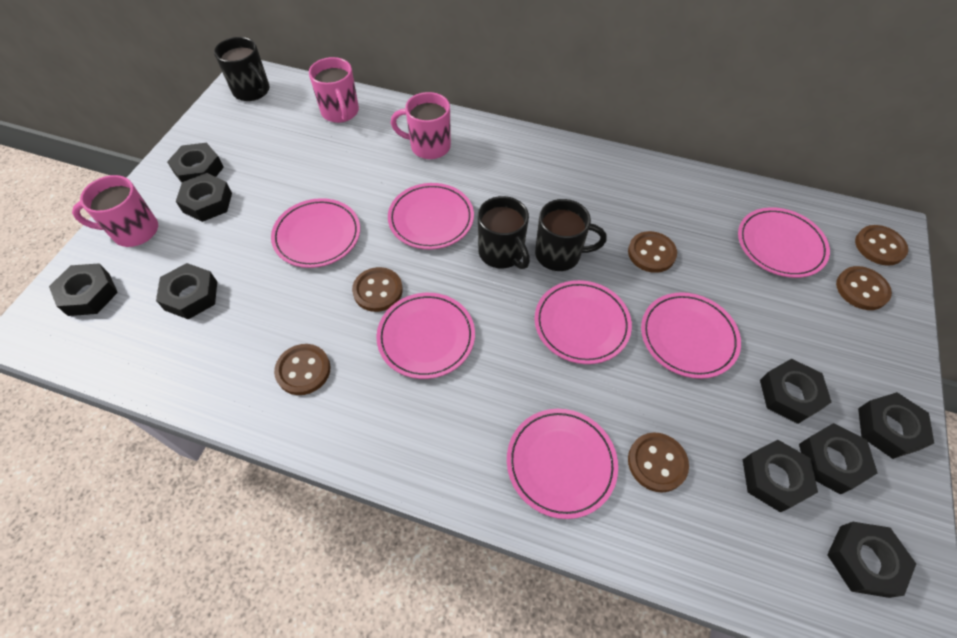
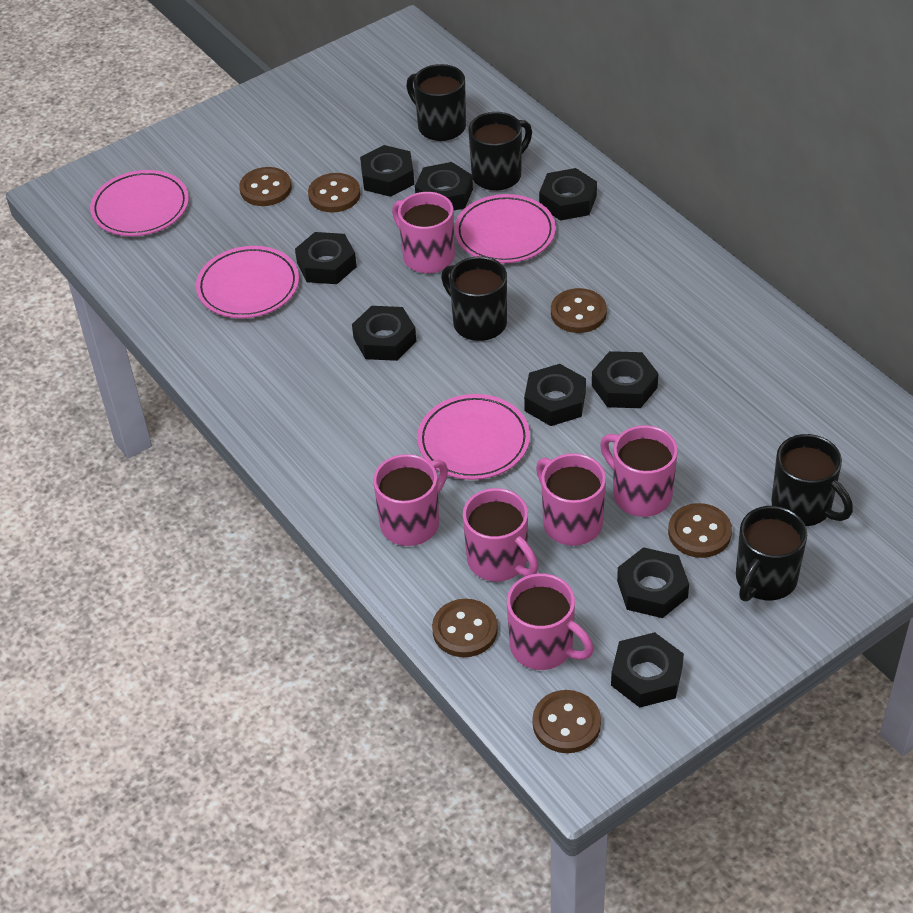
black mug: [214,37,269,101] [478,196,530,269] [535,199,607,271] = 3 -> [406,64,466,141] [441,256,507,341] [468,112,532,191] [736,506,807,602] [771,434,853,526] = 5
pink mug: [72,175,158,247] [309,57,359,123] [391,92,451,159] = 3 -> [373,454,448,546] [392,192,455,273] [463,488,539,581] [507,573,594,670] [536,453,606,546] [600,425,678,517] = 6
pink plate: [271,198,360,268] [376,293,475,379] [388,183,474,249] [507,409,618,519] [535,280,632,364] [641,292,741,379] [738,207,830,278] = 7 -> [90,170,189,236] [196,246,299,318] [417,394,530,480] [455,194,556,263] = 4

